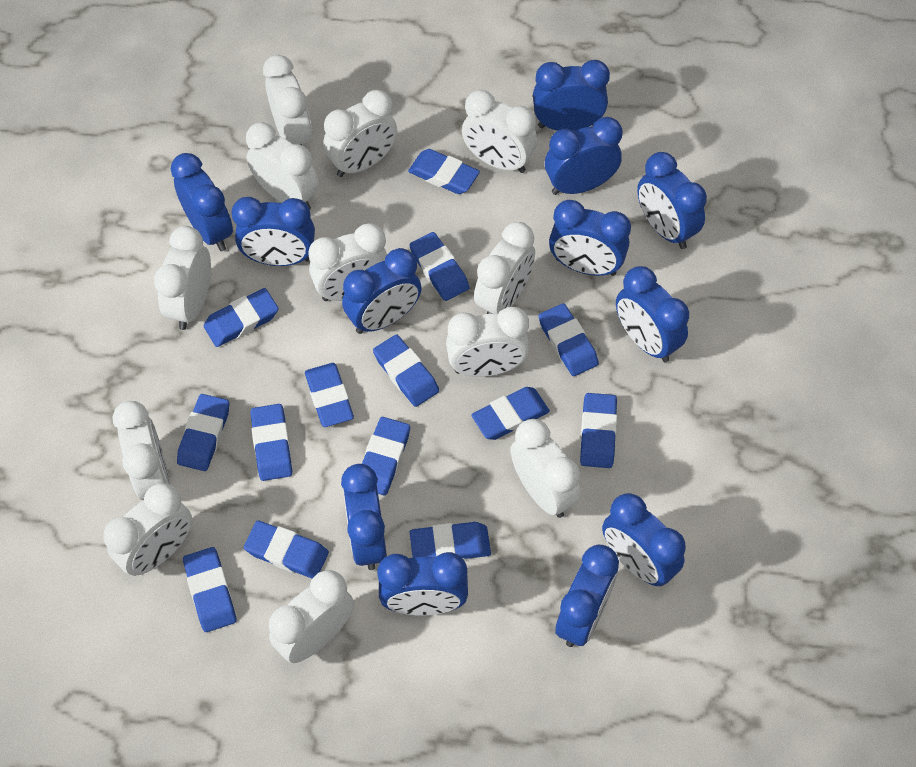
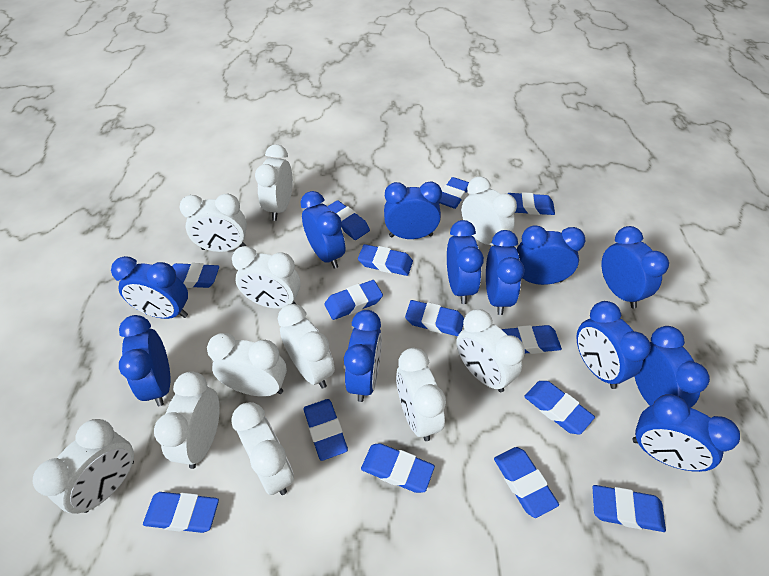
white clock: [103,483,192,576] [112,401,170,500] [154,226,211,330] [246,122,319,209] [263,55,312,145] [269,570,354,663] [308,223,387,301] [323,90,397,177] [446,307,529,377] [462,90,537,173] [474,222,535,314] [510,419,581,518] = 12 -> [33,419,134,514] [154,371,220,469] [180,194,247,252] [207,333,287,397] [231,402,294,495] [232,246,301,309] [255,144,293,221] [278,304,335,389] [396,348,446,441] [456,309,525,392] [462,176,517,245] = 11

